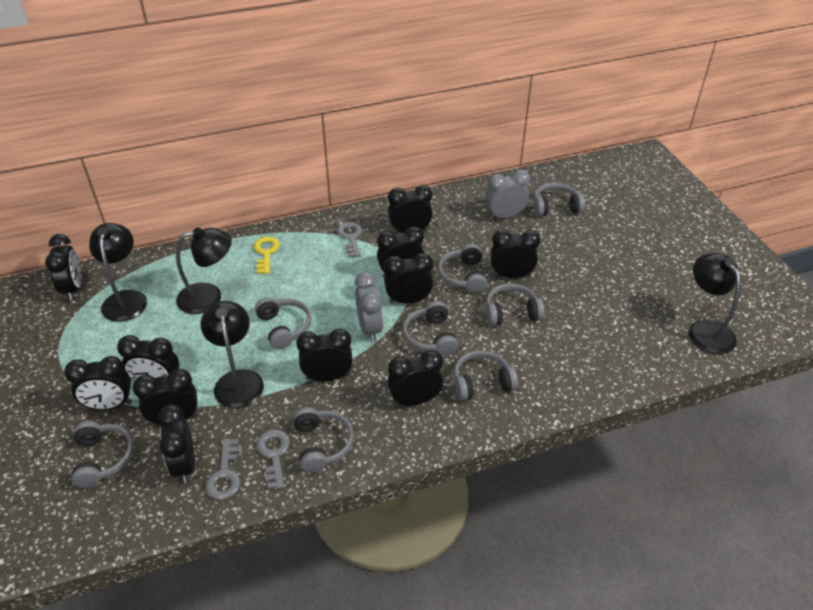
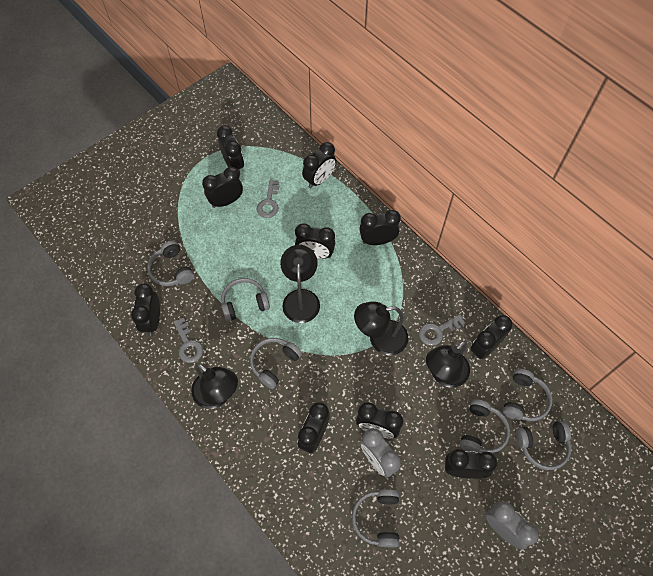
black clock: [45,234,82,301] [64,356,132,410] [117,335,179,381] [133,369,198,424] [158,404,195,484] [296,329,353,381] [377,226,424,278] [384,253,433,304] [387,350,443,406] [388,185,433,234] [491,229,540,278] = 11 -> [131,283,160,336] [202,167,243,208] [217,125,244,174] [295,223,335,259] [298,402,330,453] [302,142,336,188] [356,402,403,438] [359,210,401,245] [445,449,497,479] [470,315,512,360] = 10
grey headphones: [72,421,134,488] [255,297,311,349] [293,407,354,473] [403,301,458,355] [438,244,487,293] [454,350,518,401] [486,283,545,326] [534,183,585,216] = 8 -> [147,241,194,286] [221,278,270,321] [250,338,302,389] [352,489,400,547] [460,399,510,453] [502,369,553,421] [516,421,571,470] = 7
yellow key: [254,237,280,274] = 1 -> none = 0

